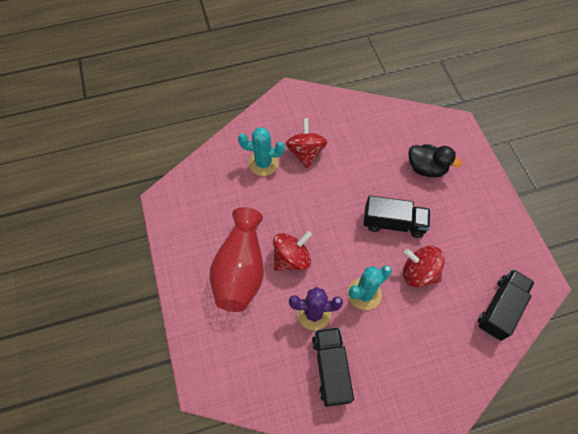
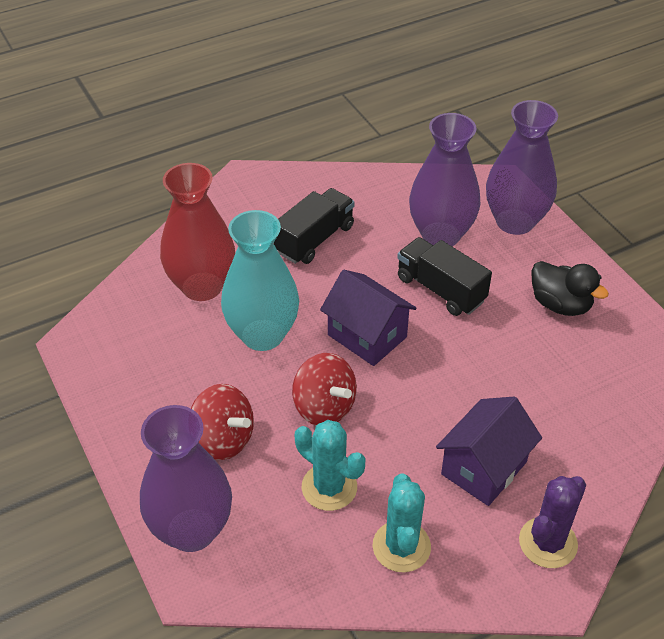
black truck: [312,327,354,407] [363,195,430,238] [478,269,535,341] = 3 -> [274,188,354,264] [397,237,492,316] = 2
purple house: none = 0 -> [320,270,417,366] [436,397,542,506] = 2
purple vase: none = 0 -> [140,405,232,552] [409,113,480,246] [486,100,558,235] = 3
red spinning top: [273,231,312,271] [285,118,327,169] [403,246,444,287] = 3 -> [191,384,254,460] [292,353,357,425] = 2
turquoise vase: none = 0 -> [221,210,299,351] = 1

